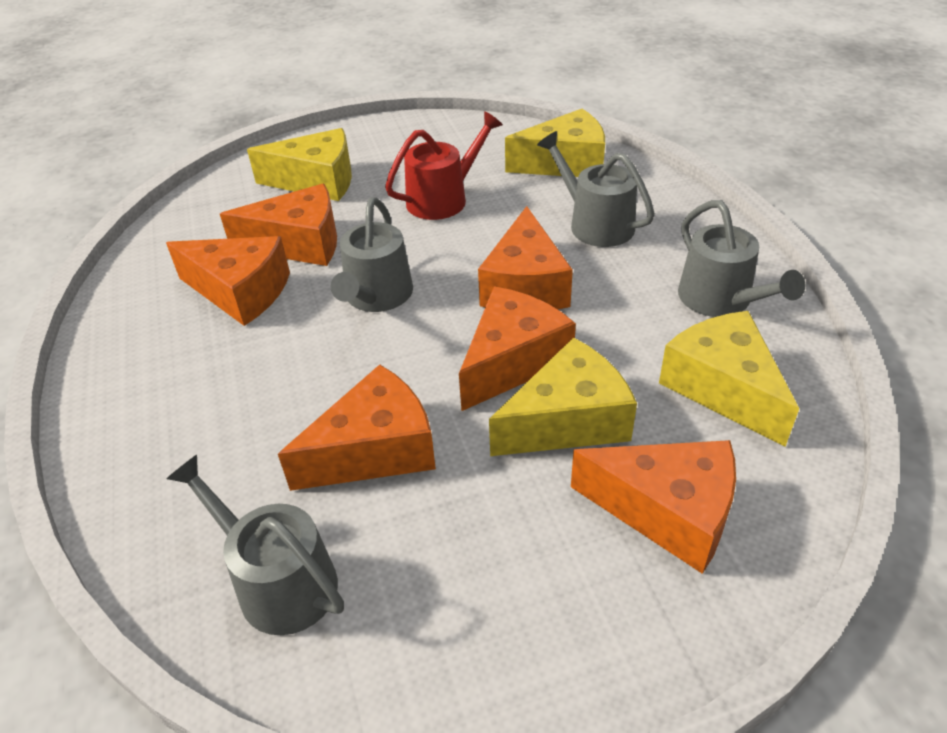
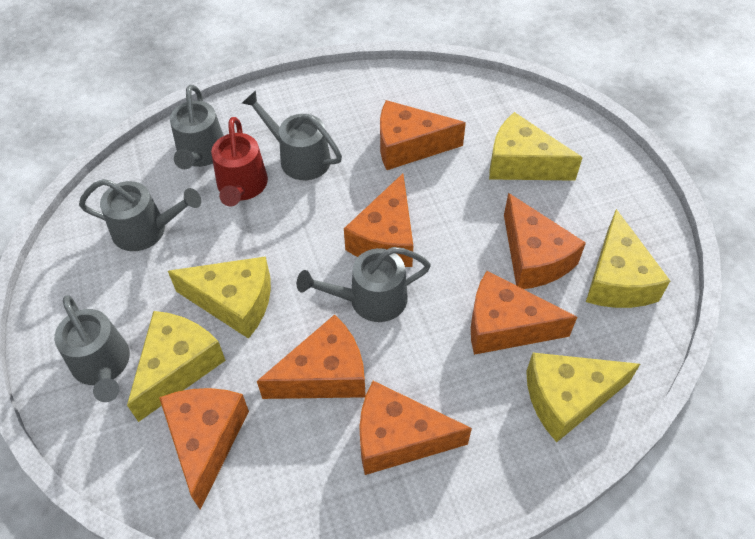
grey watering can: [166,455,344,635] [331,197,413,312] [537,131,655,247] [678,200,806,317] = 4 -> [54,295,130,402] [79,179,201,251] [170,85,224,169] [242,90,342,180] [297,247,431,322] = 5
orange cheese: [166,236,290,326] [220,184,337,266] [278,364,436,491] [459,287,576,411] [478,206,573,309] [571,440,736,574] = 6 -> [159,388,249,509] [257,314,366,399] [344,174,413,267] [359,381,472,475] [380,100,466,170] [471,271,577,355] [504,193,586,289] = 7
yellow cheese: [247,128,352,201] [489,337,637,456] [505,109,605,177] [659,311,799,447] = 4 -> [127,311,226,422] [168,256,271,339] [489,112,583,181] [526,353,640,442] [586,209,670,308] = 5

